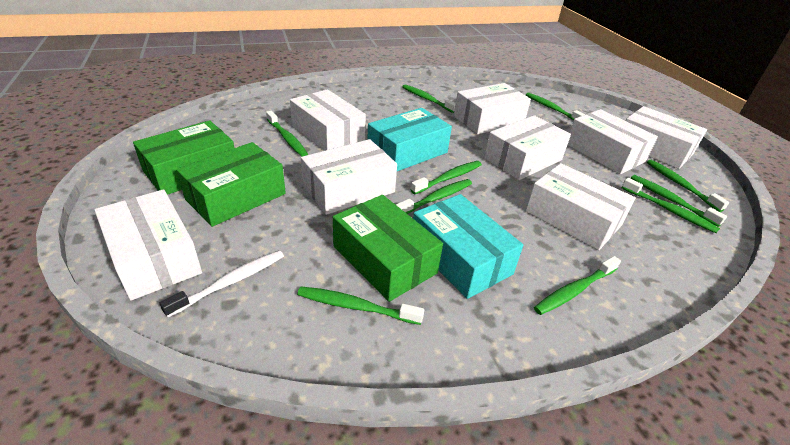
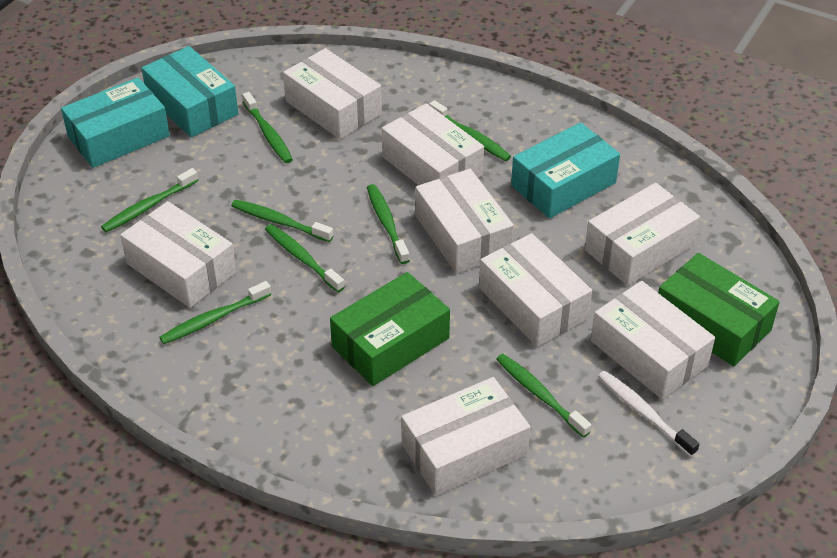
green box: [133,120,234,195] [176,142,286,227] [333,195,443,302] = 3 -> [330,272,450,386] [658,253,780,366] = 2
green toothbrush: [266,111,308,156] [297,287,424,325] [396,179,472,214] [402,85,456,113] [411,161,482,194] [526,92,585,120] [534,256,621,315] [622,178,720,233] [631,175,727,227] [647,160,729,212] = 10 -> [101,168,198,232] [159,281,271,344] [231,199,334,242] [242,92,293,163] [265,224,345,292] [367,184,410,264] [429,100,511,161] [496,354,591,438] = 8
turquoise box: [367,108,452,171] [413,194,523,299] = 2 -> [61,77,170,168] [141,46,238,137] [511,122,620,218] = 3

